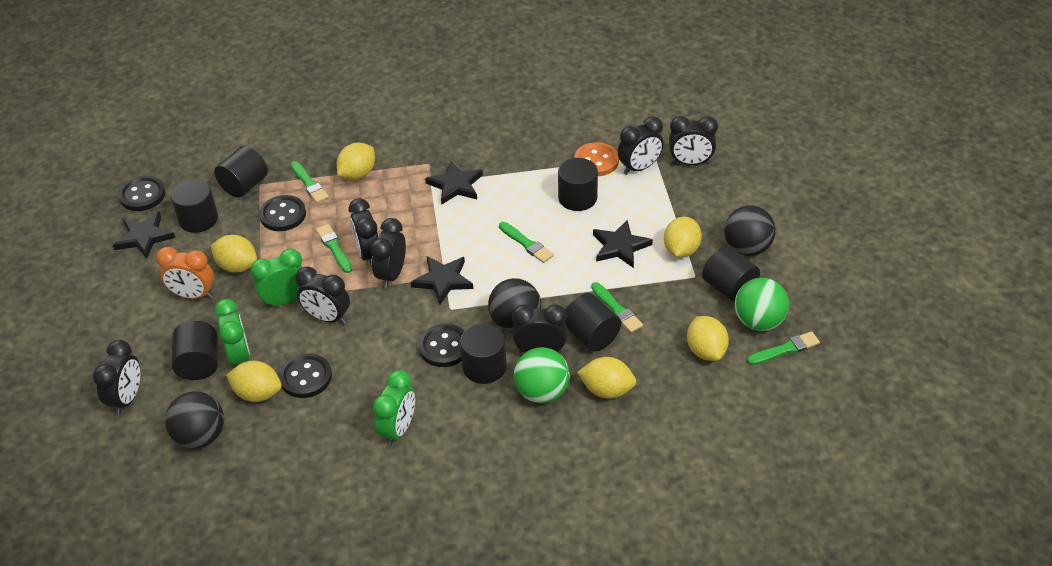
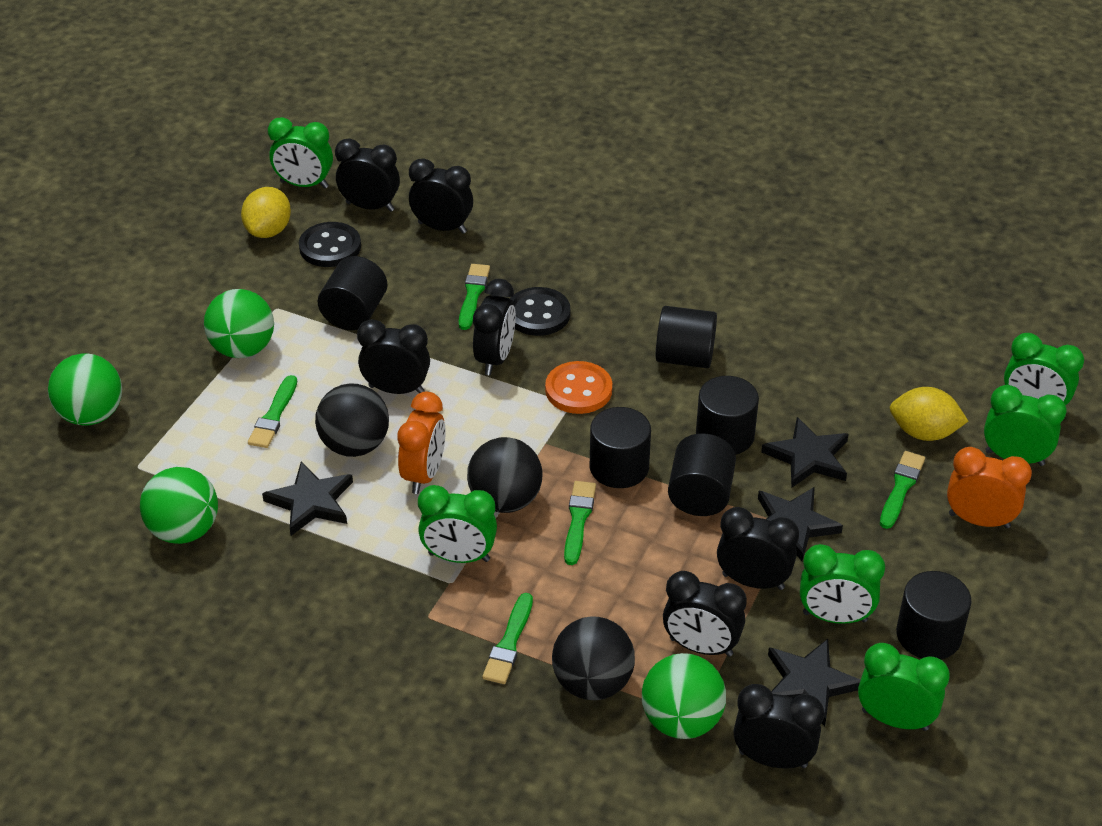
black button: [118,176,166,211] [259,195,306,231] [279,353,332,398] [419,324,464,367] = 4 -> [299,222,361,267] [510,287,570,336] = 2
black cylinder: [171,179,218,233] [172,321,218,380] [214,146,268,198] [460,324,507,384] [558,158,598,211] [565,293,621,351] [702,246,760,302] = 7 -> [318,256,387,330] [589,407,651,488] [656,306,717,368] [668,433,736,516] [696,376,759,455] [896,571,972,660] = 6
green ball: [514,347,570,403] [735,278,789,331] = 2 -> [48,353,122,426] [140,467,218,544] [204,289,274,358] [642,653,726,739] = 4
green clock: [214,299,250,365] [250,249,302,308] [373,370,415,446] = 3 -> [268,117,333,189] [418,485,497,563] [800,544,885,624] [858,643,950,731] [984,385,1067,466] [1004,333,1084,405] = 6
orange clock: [156,247,214,299] = 1 -> [397,392,446,494] [947,447,1032,528] = 2
yellow lemon: [211,235,257,273] [226,361,282,402] [337,143,375,180] [577,357,636,399] [664,217,702,258] [687,316,729,361] = 6 -> [241,187,291,238] [890,387,968,441] = 2

